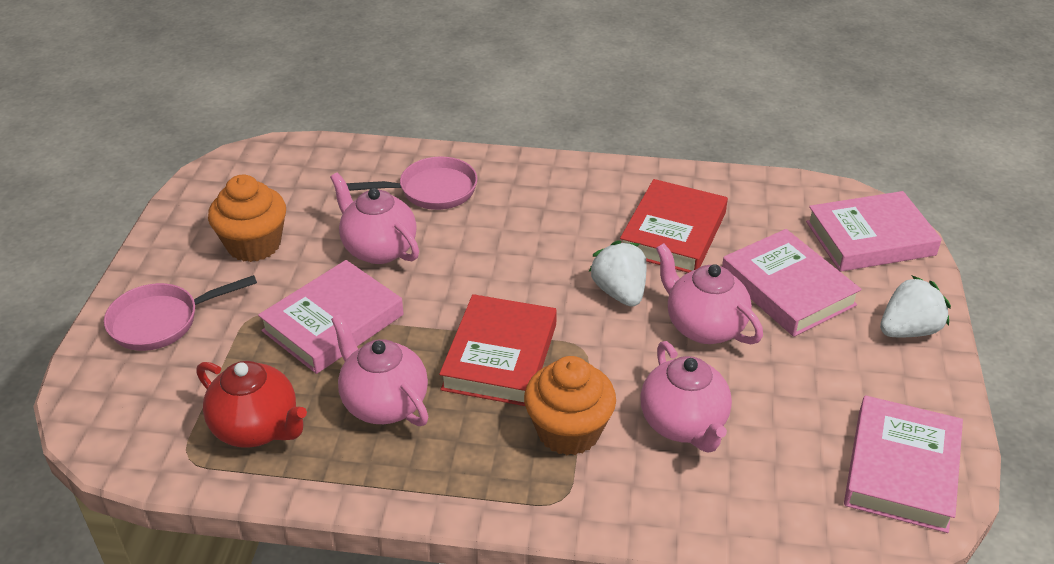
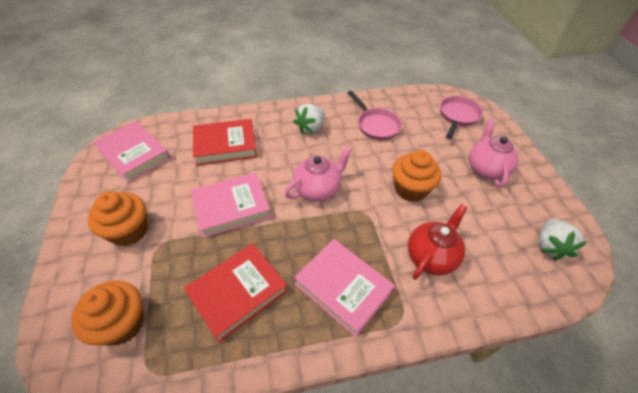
orange cupcake: [208,175,286,262] [524,356,616,455] = 2 -> [71,281,144,346] [87,191,148,246] [392,150,441,202] = 3
pink book: [258,260,404,374] [722,229,861,337] [806,191,942,272] [844,395,963,533] = 4 -> [93,121,170,183] [190,172,271,238] [294,239,395,337] = 3
pink teapot: [330,172,419,264] [331,314,428,426] [640,341,732,452] [656,243,763,344] = 4 -> [284,146,352,202] [469,118,519,187] = 2

